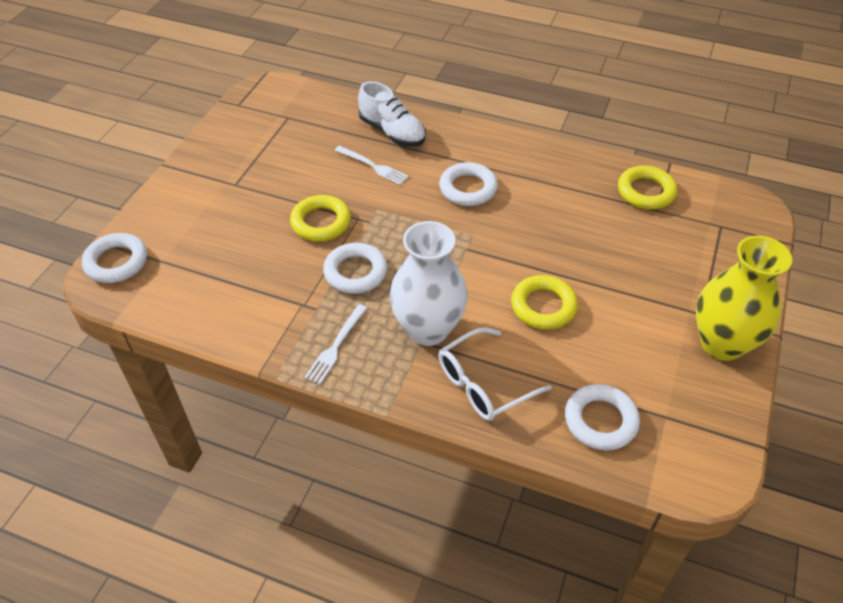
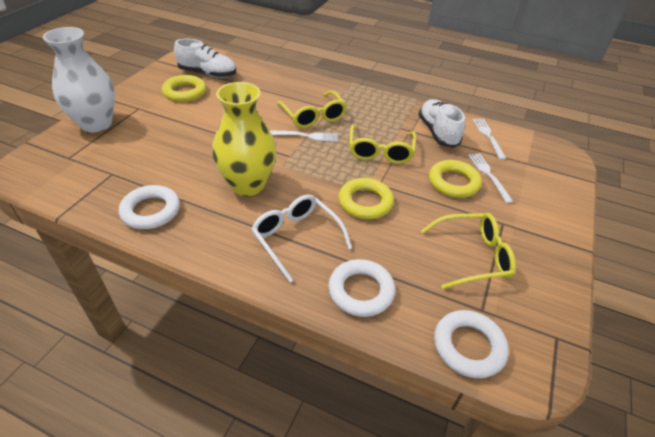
white fork: [304,304,367,384] [335,146,409,185] = 2 -> [269,130,338,142] [468,153,513,203] [473,118,506,160] = 3
white ring: [82,233,147,283] [323,243,387,294] [439,162,498,206] [565,384,640,451] = 4 -> [119,185,180,229] [328,259,395,317] [434,310,509,378] = 3
white shoe: [358,81,426,147] = 1 -> [174,39,236,78] [418,99,465,148] = 2
yellow glasses: none = 0 -> [277,91,347,128] [349,125,416,164] [421,213,516,289] = 3

